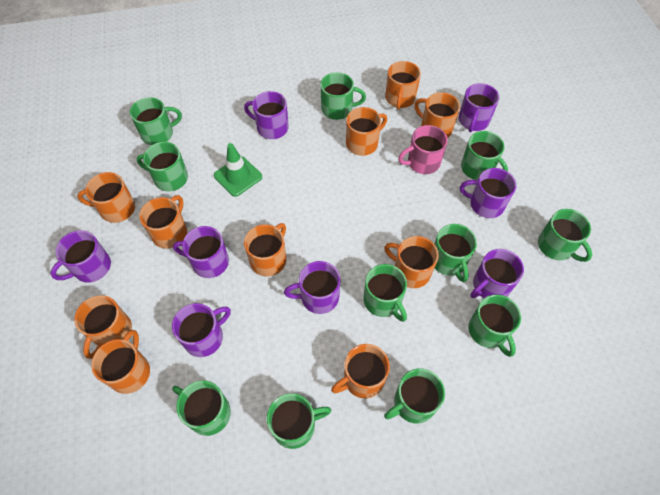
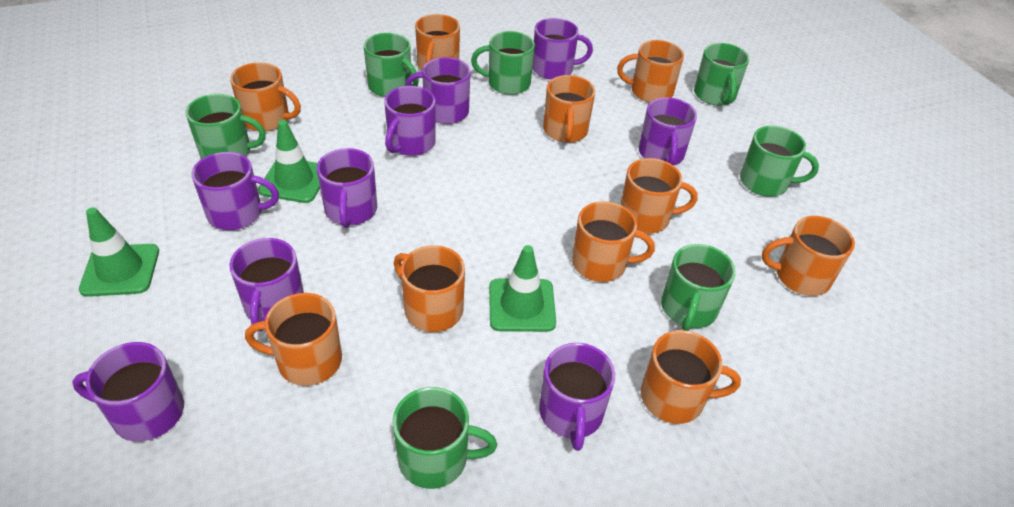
green mug: [130,97,182,145] [136,142,188,191] [172,380,231,436] [267,393,331,449] [320,72,366,120] [363,264,407,322] [384,368,445,424] [434,224,477,282] [461,131,508,180] [468,294,521,357] [538,209,592,262] = 11 -> [186,94,266,159] [364,33,419,97] [392,387,497,489] [471,31,535,95] [661,244,735,331] [694,43,749,106] [740,126,819,197] = 7
green traffic cone: [214,143,262,197] = 1 -> [79,207,159,297] [258,120,320,203] [489,245,556,332] = 3
pink mug: [398,125,448,174] = 1 -> none = 0
purple mug: [50,230,111,283] [172,303,231,357] [173,226,229,278] [244,91,289,139] [284,261,340,314] [459,83,499,132] [460,168,516,218] [471,249,524,298] = 8 -> [72,342,184,442] [192,152,279,230] [230,238,304,331] [317,148,377,228] [384,86,436,156] [405,57,470,124] [532,18,593,80] [539,343,615,451] [639,97,697,165] = 9

